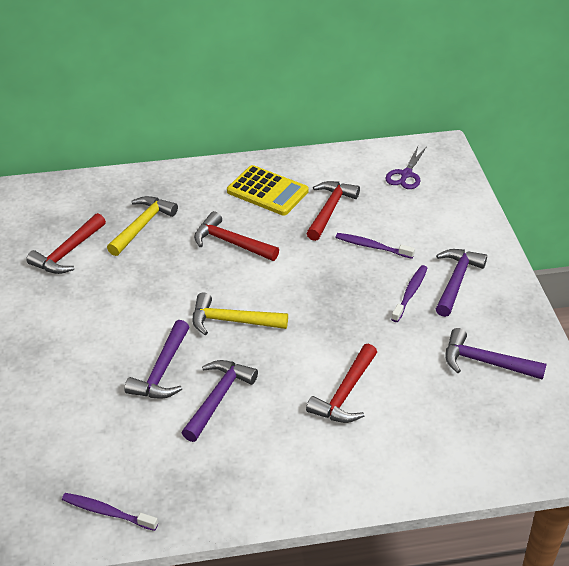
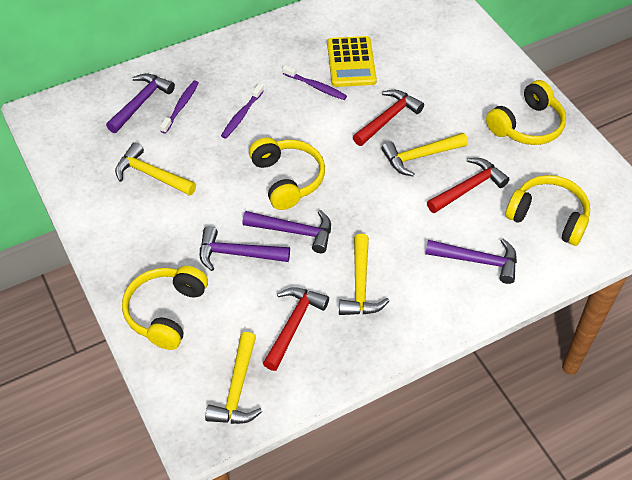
purple scissors: [385,146,427,189] = 1 -> none = 0
red hammer: [26,213,106,274] [194,211,279,261] [306,181,360,241] [306,344,377,423] = 4 -> [263,287,329,371] [353,90,424,146] [427,158,510,213] = 3
yellow hammer: [107,196,178,256] [193,293,288,335] = 2 -> [115,143,196,196] [205,332,262,424] [339,234,389,315] [381,133,468,176] = 4
yellow headphones: none = 0 -> [122,266,208,350] [249,137,325,210] [486,80,566,145] [505,175,590,246] = 4

